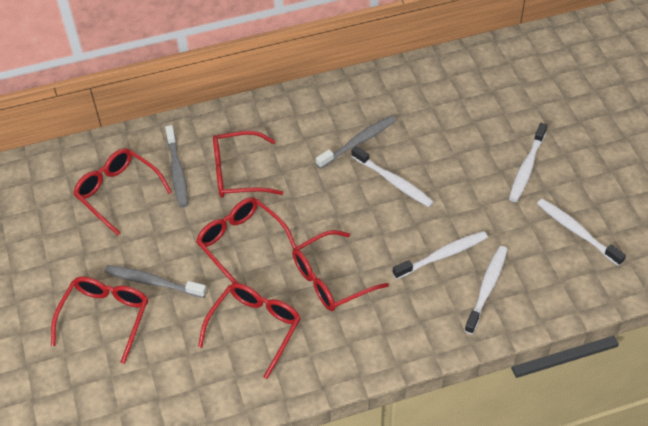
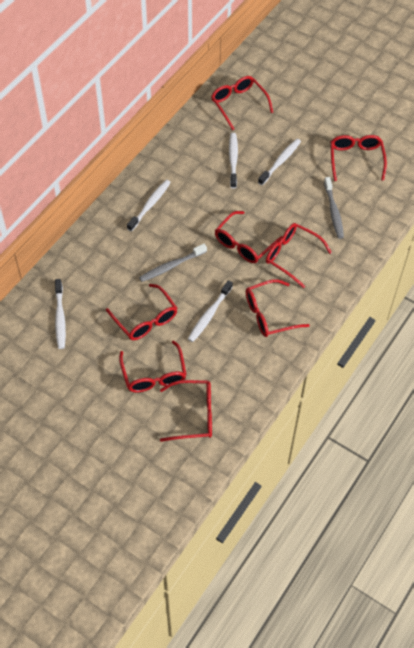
grey toothbrush: [104,265,207,298] [165,125,188,208] [316,116,396,169] = 3 -> [139,244,207,282] [324,177,344,239] = 2
red glasses: [51,277,148,364] [73,148,172,235] [196,197,297,283] [198,283,301,379] [213,131,283,198] [292,230,389,311] = 6 -> [106,284,177,340] [119,340,186,393] [160,380,212,442] [211,76,273,130] [215,211,283,263] [246,279,310,337] [266,223,332,288] [331,135,387,181] = 8

